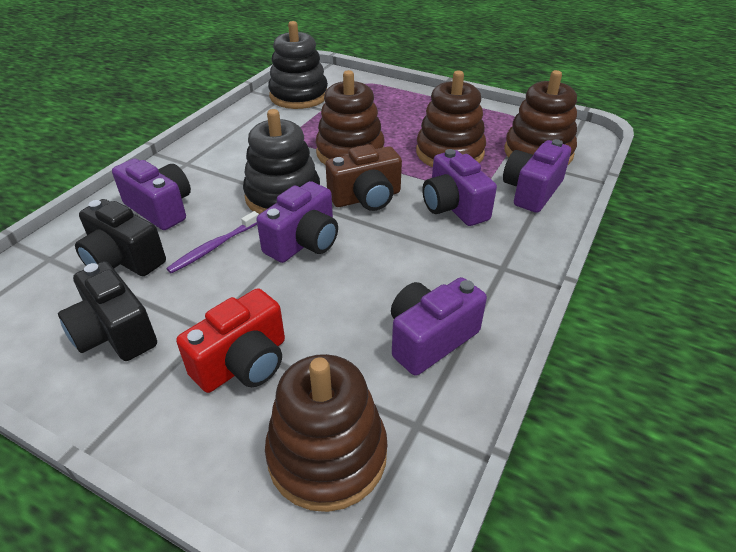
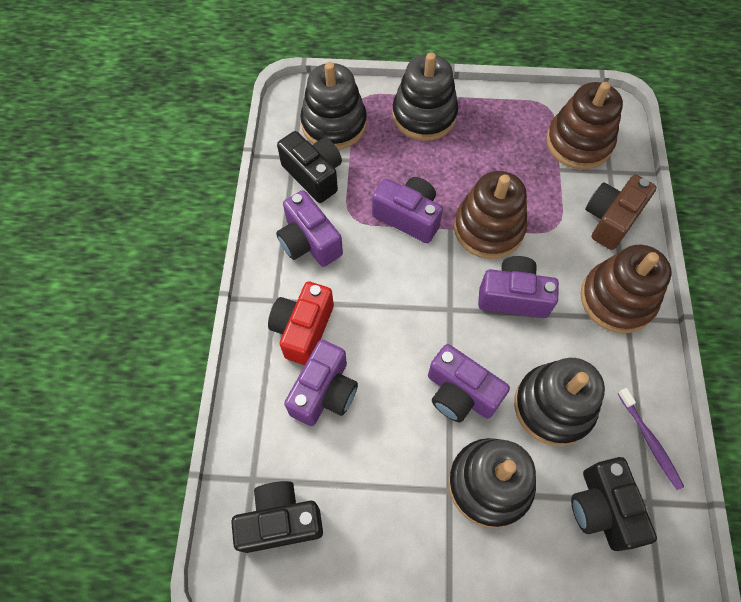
black camera: [58,261,157,361] [75,199,166,276] = 2 -> [231,481,323,553] [277,131,342,203] [571,457,657,551] = 3
black stacking toy: [243,109,320,214] [268,21,328,109] = 2 -> [300,62,367,150] [392,52,458,141] [448,438,536,528] [514,358,605,446] = 4
brown stacking toy: [265,354,388,512] [315,70,385,165] [416,71,486,167] [504,70,577,165] = 4 -> [454,171,527,259] [546,82,623,169] [580,245,672,333] = 3

